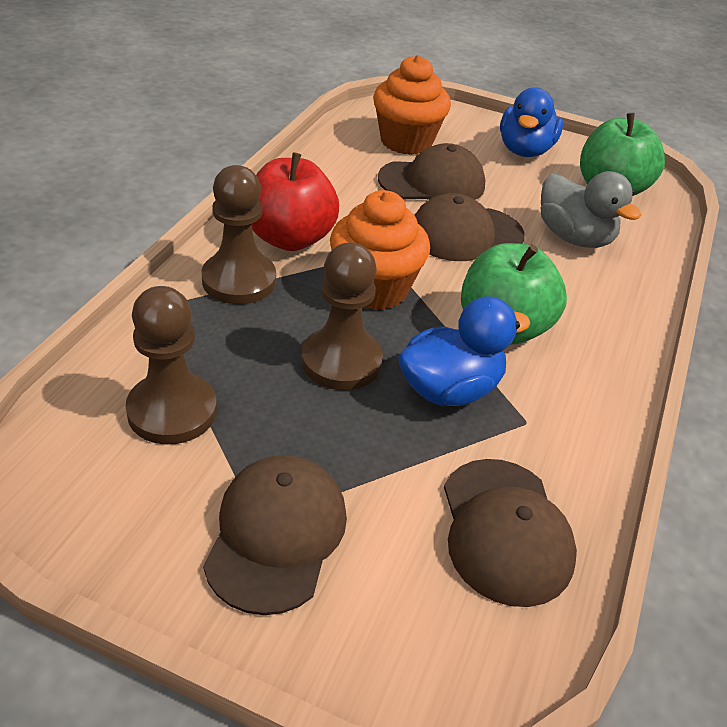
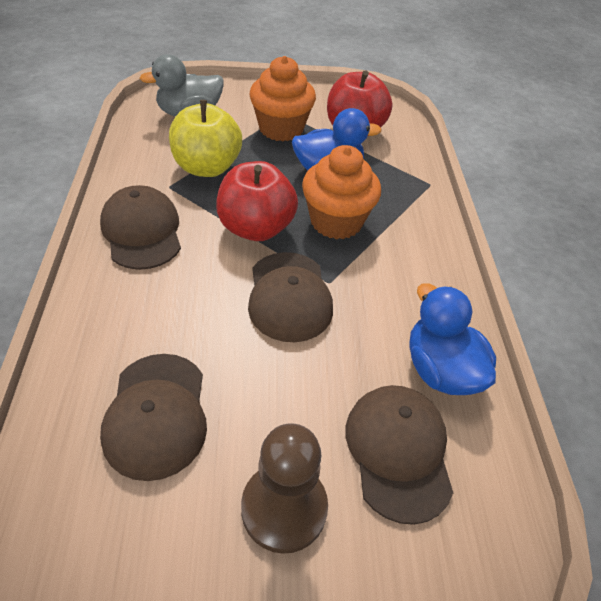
brown pawn: [126,286,217,445] [201,165,276,304] [302,243,383,390] = 3 -> [241,423,328,554] = 1
green apple: [461,243,567,345] [580,113,665,195] = 2 -> none = 0
red apple: [252,152,339,251] = 1 -> [216,161,298,241] [327,70,392,127] = 2
yellow apple: none = 0 -> [169,100,242,177] = 1

